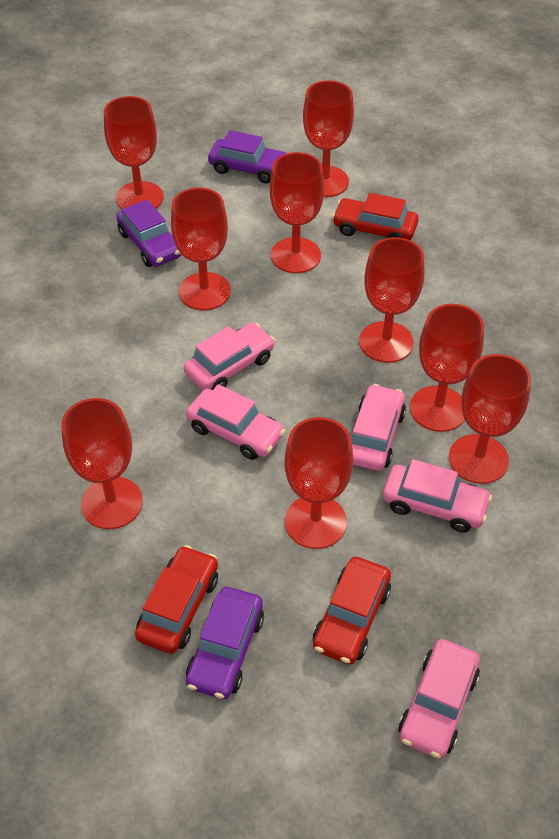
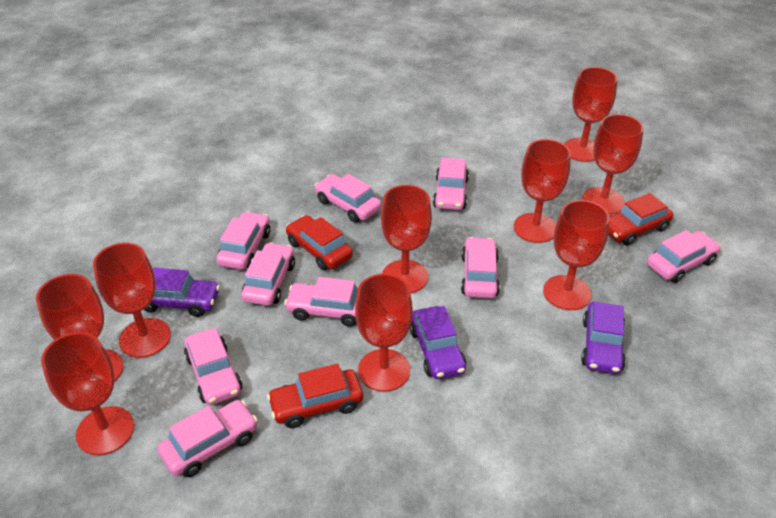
pink car: [184,323,275,390] [186,384,285,460] [351,384,406,471] [383,459,492,533] [399,639,480,759] = 5 -> [157,400,258,477] [184,328,242,405] [216,211,270,270] [241,242,295,306] [284,277,358,327] [315,174,381,223] [433,158,469,210] [461,237,500,298] [647,230,721,283] = 9

